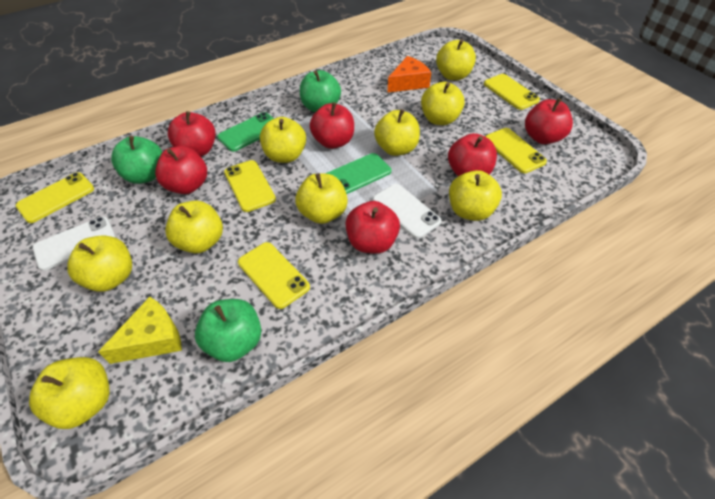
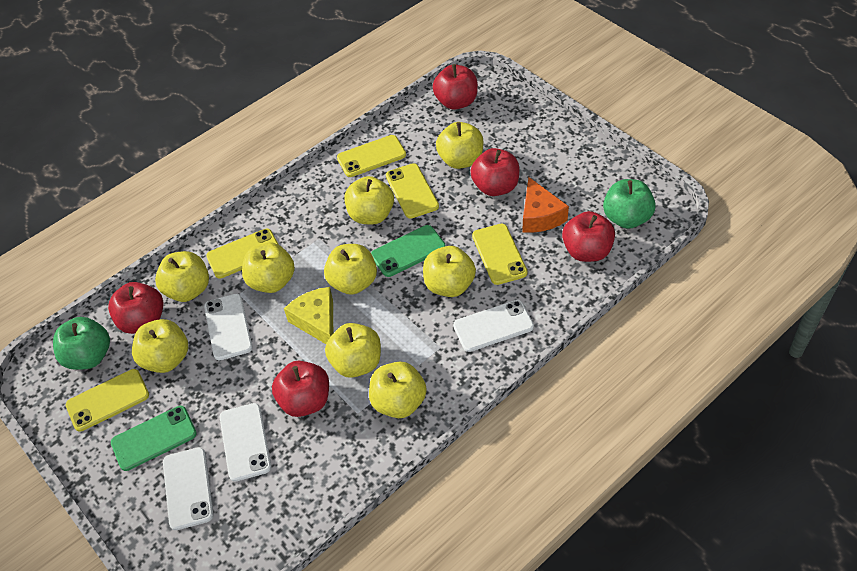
green apple: [111,136,162,184] [195,299,261,362] [300,70,341,112] = 3 -> [53,317,110,370] [603,179,656,229] = 2
red apple: [155,146,207,194] [168,111,215,156] [310,102,354,149] [346,201,400,254] [448,133,497,176] [525,98,573,144] = 6 -> [108,282,164,334] [272,361,329,417] [433,64,478,110] [470,148,519,196] [562,211,615,262] = 5
white phone: [33,216,116,271] [373,184,441,239] = 2 -> [163,447,214,530] [204,294,253,360] [220,403,271,481] [453,300,534,352] = 4

